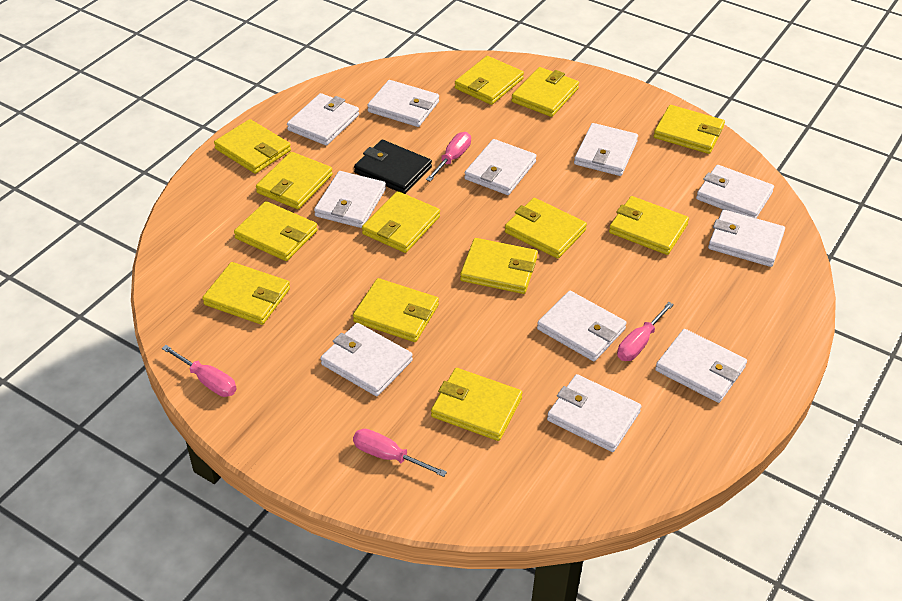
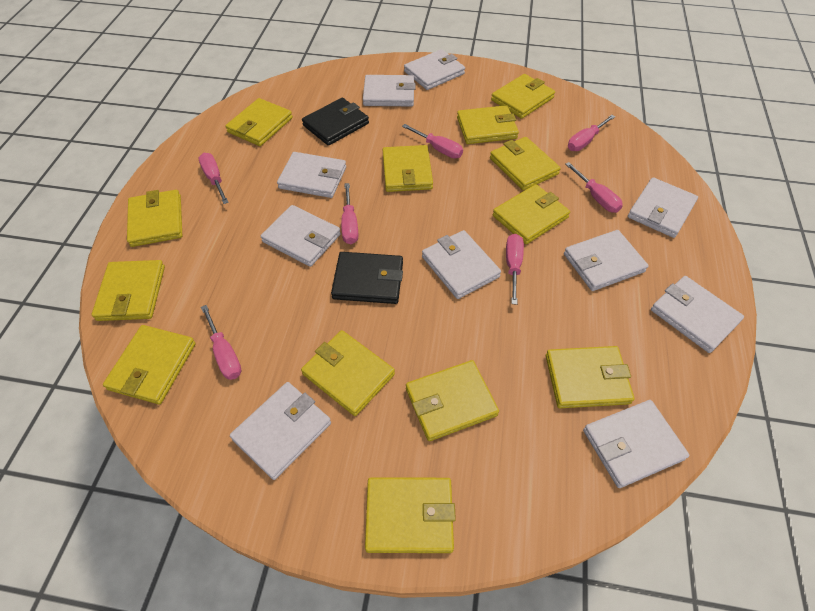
black wallet: [354,140,432,194] = 1 -> [302,98,369,146] [331,252,403,304] = 2
pink screwdriver: [162,345,237,397] [353,429,447,477] [426,132,471,182] [617,302,674,361] = 4 -> [199,153,229,204] [201,305,242,380] [341,183,358,244] [402,124,463,158] [506,234,524,305] [565,162,623,213] [568,115,615,151] = 7
white wallet: [287,93,359,145] [314,171,386,228] [321,323,413,396] [367,80,439,127] [464,139,536,195] [537,291,627,361] [547,374,641,452] [574,123,638,176] [655,329,747,403] [696,165,774,218] [708,210,785,267] = 11 -> [230,382,331,480] [261,205,341,267] [277,152,346,198] [363,75,416,106] [404,49,465,90] [422,230,501,299] [564,230,649,291] [583,400,689,488] [628,177,698,238] [651,276,744,353] = 10

